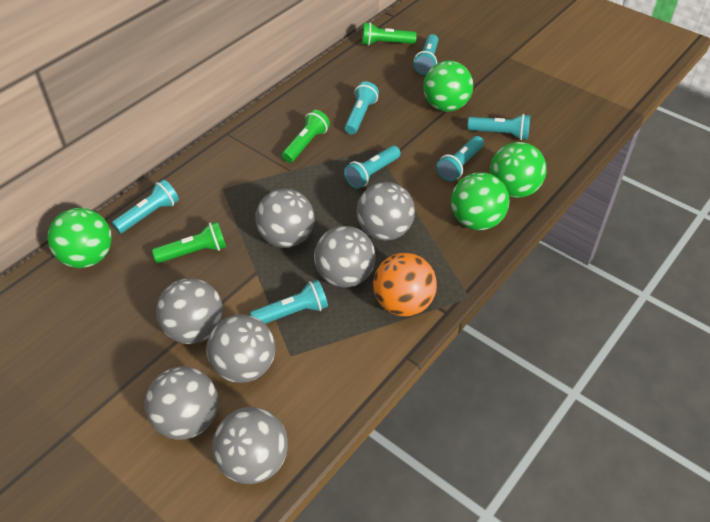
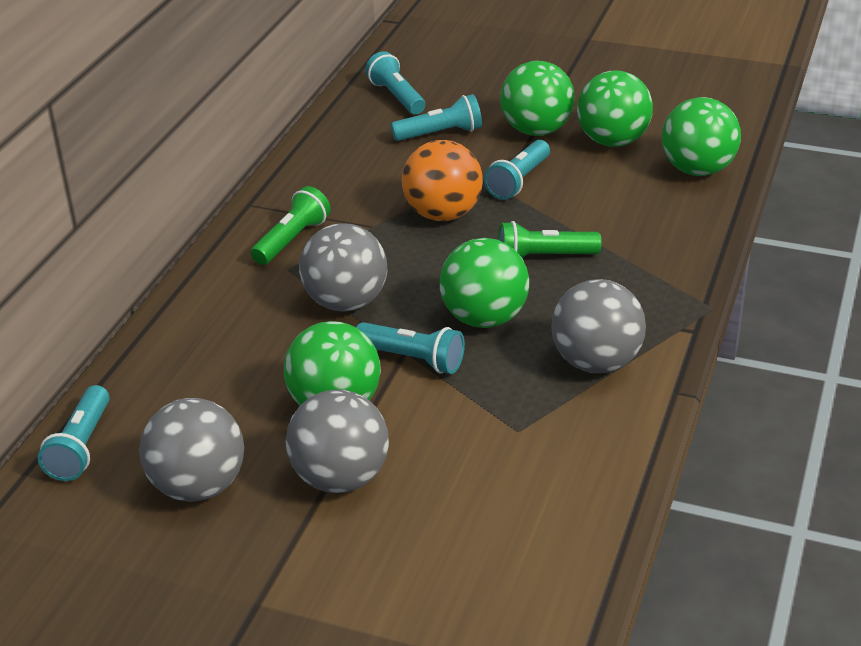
green ball: [47,208,112,268] [423,61,473,112] [451,172,509,230] [490,142,547,198] = 4 -> [284,321,381,406] [440,238,529,328] [500,61,575,136] [577,70,653,147] [662,97,741,176] = 5
green flashlight: [152,221,226,263] [282,110,330,163] [362,22,417,46] = 3 -> [251,186,331,265] [498,221,602,258] = 2
grey ball: [145,366,218,440] [156,278,223,344] [206,314,275,383] [212,407,288,484] [255,189,315,248] [314,226,376,288] [356,182,415,241] = 7 -> [139,398,244,502] [286,389,389,493] [299,223,387,312] [551,279,646,373] = 4
turquoise flashlight: [112,179,179,234] [250,280,328,324] [344,81,379,135] [344,146,401,189] [414,34,438,75] [436,136,484,182] [467,114,530,140] = 7 -> [38,385,110,481] [356,322,465,374] [365,51,425,115] [391,94,482,141] [484,140,550,200] = 5

